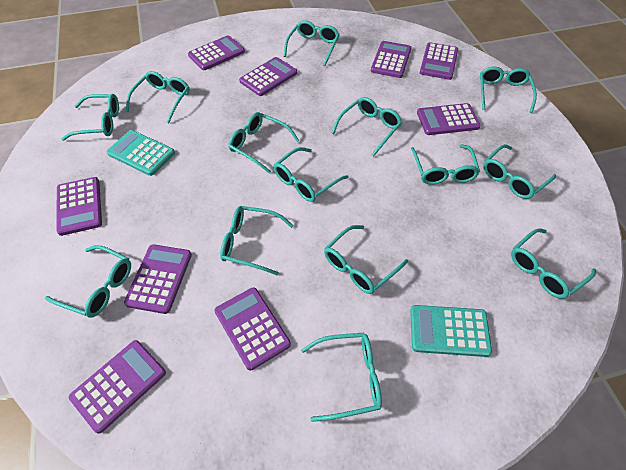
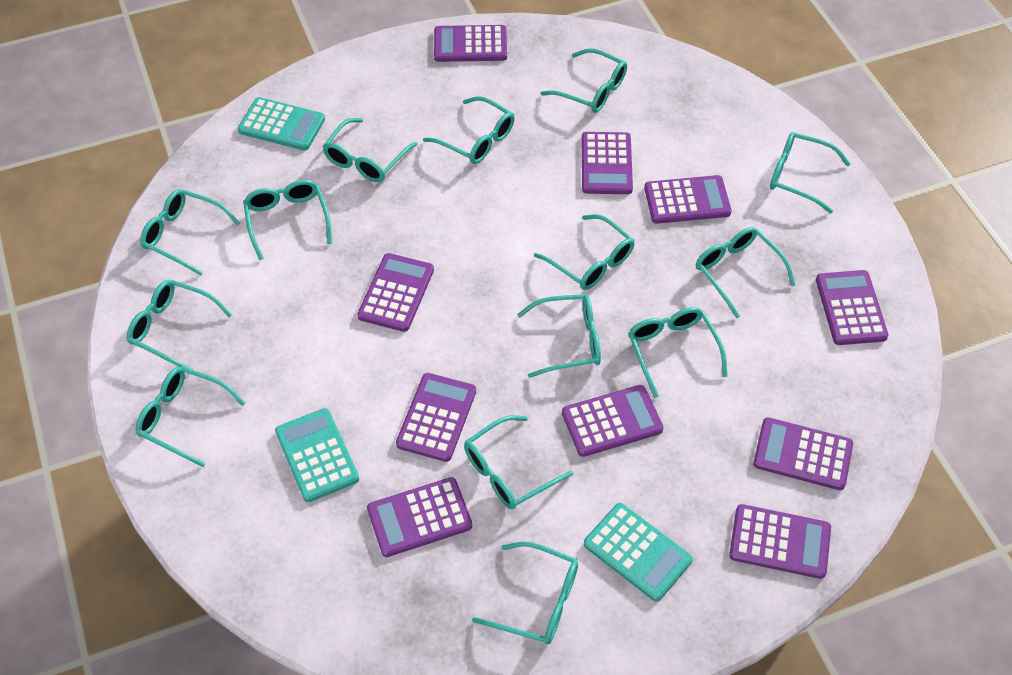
purple calculator: [56,177,102,236] [69,340,166,434] [124,244,192,314] [188,35,245,70] [214,287,291,371] [239,57,297,96] [371,41,412,78] [417,103,481,135] [420,42,458,80] = 9 -> [357,253,434,332] [367,477,472,557] [396,373,476,462] [434,25,507,62] [562,385,664,457] [582,132,633,194] [644,175,731,224] [729,504,831,579] [753,417,853,490] [816,270,889,345] = 10
turquoise calculator: [106,130,175,176] [410,305,492,357] = 2 -> [238,97,325,150] [275,408,359,502] [584,503,693,602] = 3

